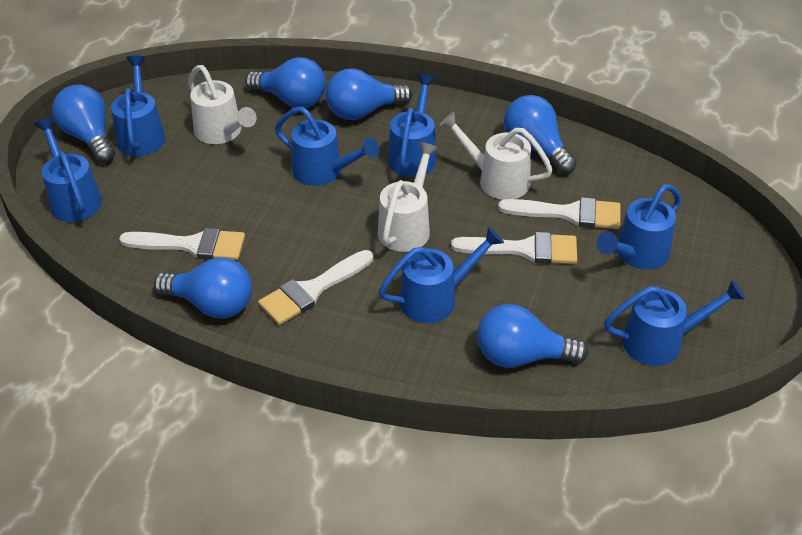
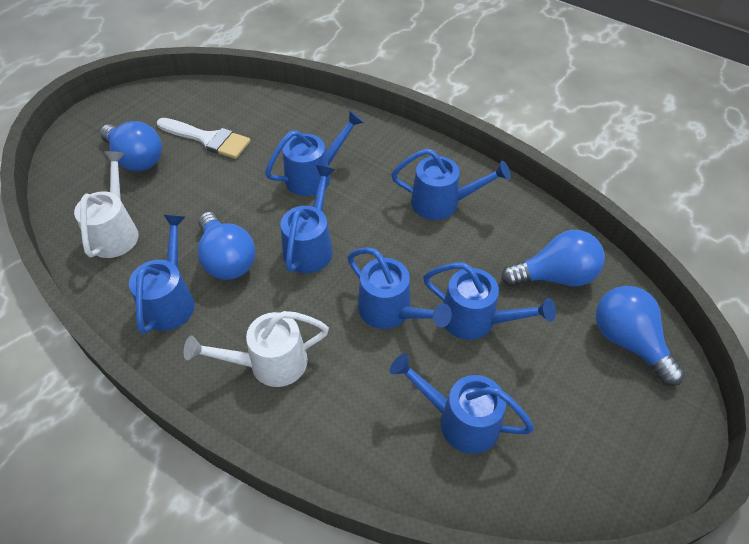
blue light bulb: [52,84,115,163] [154,257,252,319] [245,57,326,108] [326,68,412,120] [477,304,588,368] [504,95,577,174] = 6 -> [100,121,162,171] [198,212,255,280] [501,230,605,287] [596,286,685,386] = 4
white brush: [119,228,245,260] [258,250,373,325] [451,232,577,264] [498,197,620,229] = 4 -> [157,118,251,159] = 1
white watering can: [188,65,257,144] [378,142,438,252] [439,112,553,200] = 3 -> [74,151,139,258] [184,311,329,387] = 2

